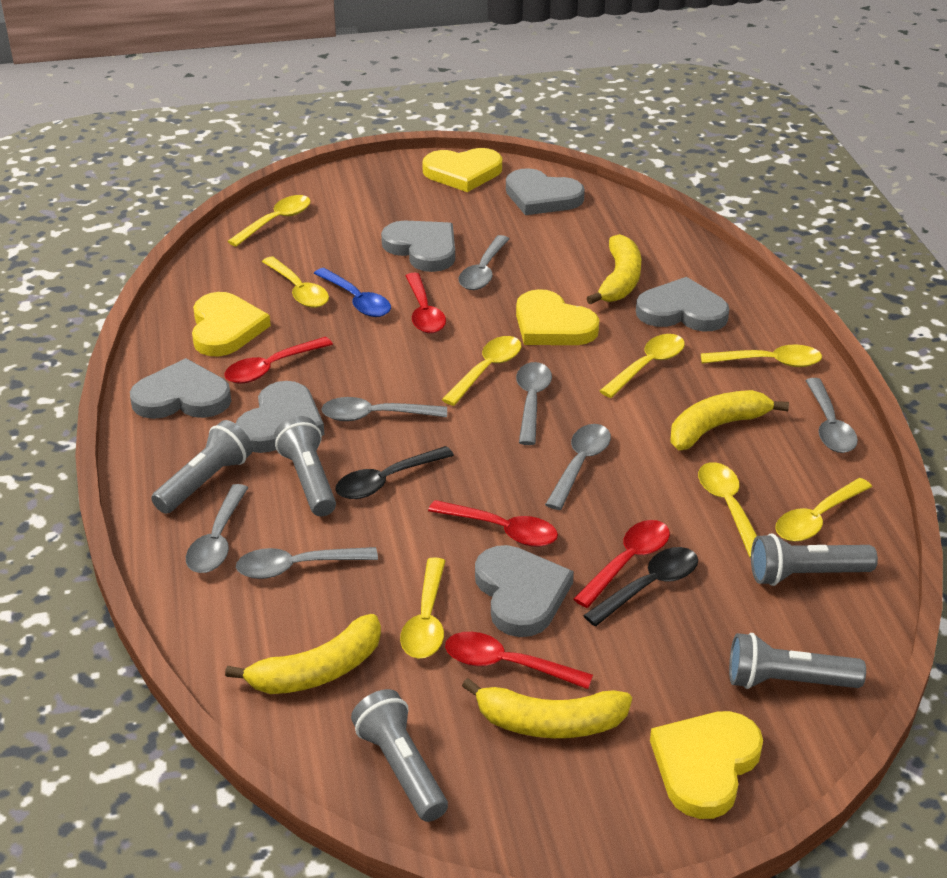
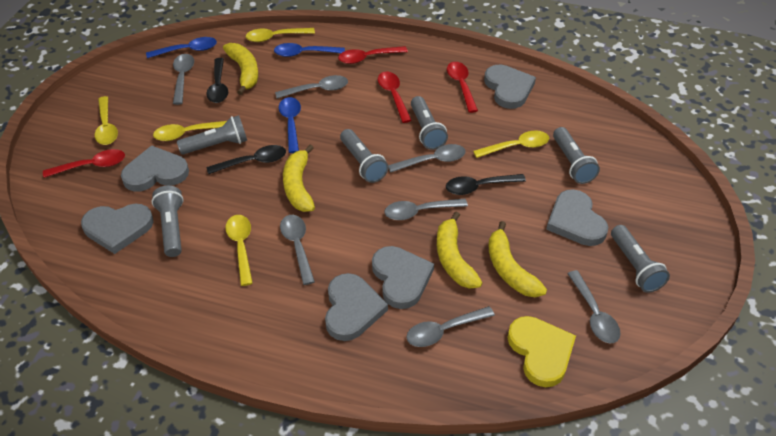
black spoon: [335,446,454,499] [583,547,698,626] = 2 -> [206,58,228,103] [206,145,286,174] [446,174,526,195] = 3
blue spoon: [314,268,391,317] = 1 -> [146,37,217,58] [274,43,345,57] [279,97,301,153] = 3
grey flashlight: [151,420,253,514] [274,416,336,516] [351,689,448,822] [729,633,866,689] [751,533,878,586] = 5 -> [151,186,184,257] [177,115,247,155] [340,129,388,183] [411,96,448,150] [553,127,600,184] [611,225,670,293] = 6
red spoon: [224,337,333,383] [406,273,446,333] [428,500,558,547] [445,632,593,689] [573,520,670,608] = 5 -> [43,149,125,178] [338,46,408,64] [378,72,412,123] [447,62,478,113] = 4
yellow heart: [192,292,271,356] [422,148,502,192] [516,289,599,345] [650,711,763,819] = 4 -> [507,316,576,387] = 1
yellow spoon: [227,195,311,247] [262,256,329,308] [400,557,445,658] [442,336,521,406] [600,334,685,398] [698,462,757,558] [701,344,822,367] [775,478,872,542] = 8 -> [95,96,118,145] [153,121,227,141] [226,215,253,286] [246,28,315,42] [473,131,549,158] = 5

